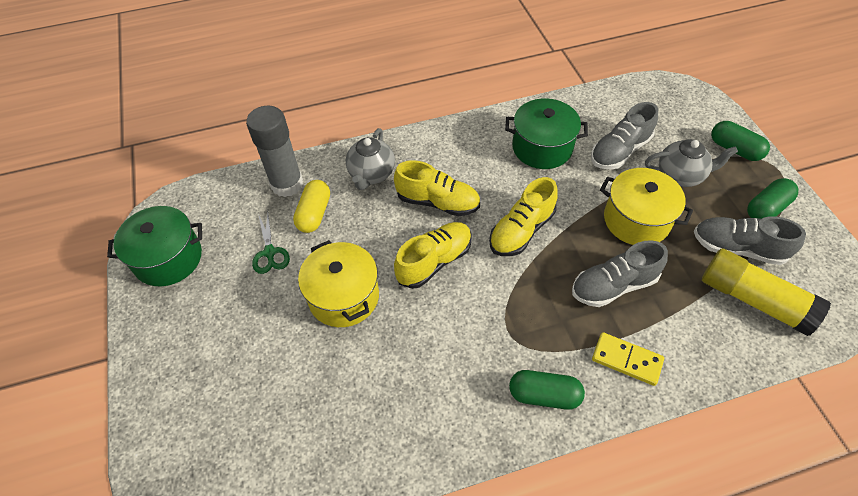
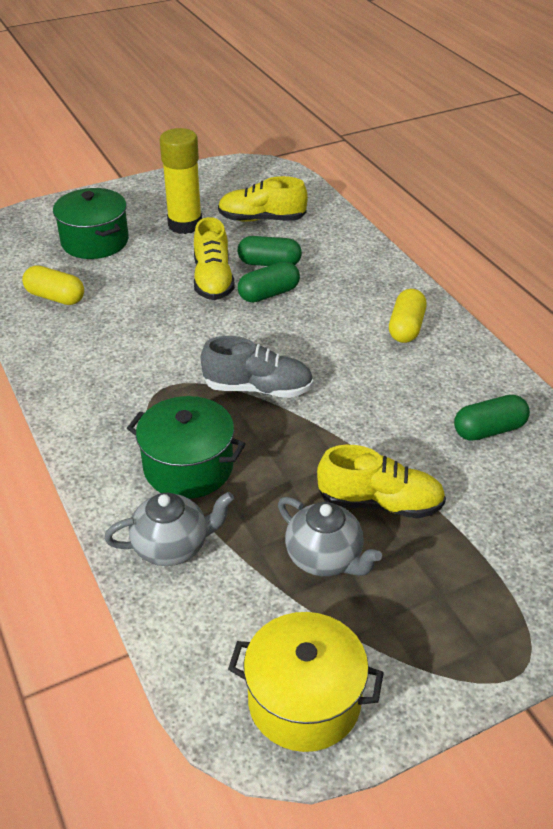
green scissors: [252,212,290,274] = 1 -> none = 0
grey glue stick: [246,106,303,197] = 1 -> none = 0
grey shoe: [572,240,668,307] [591,102,658,170] [694,216,806,265] = 3 -> [201,336,314,398] = 1
yellow capsule: [293,180,330,233] = 1 -> [22,265,84,305] [389,289,427,343] = 2
yellow domino: [592,332,664,386] = 1 -> none = 0
yellow pot: [298,240,379,327] [600,168,693,245] = 2 -> [228,612,384,752] = 1

